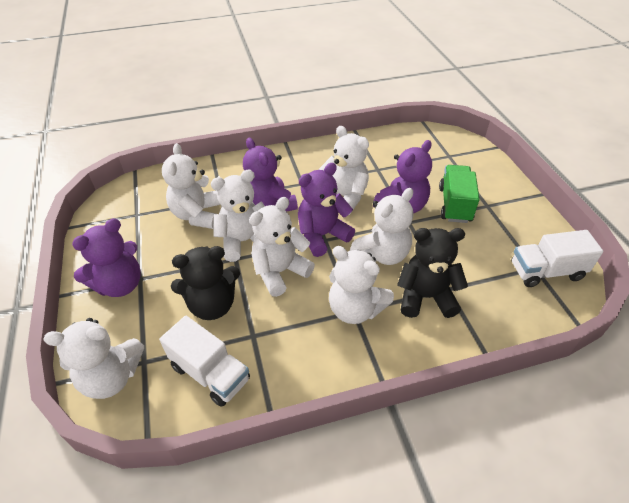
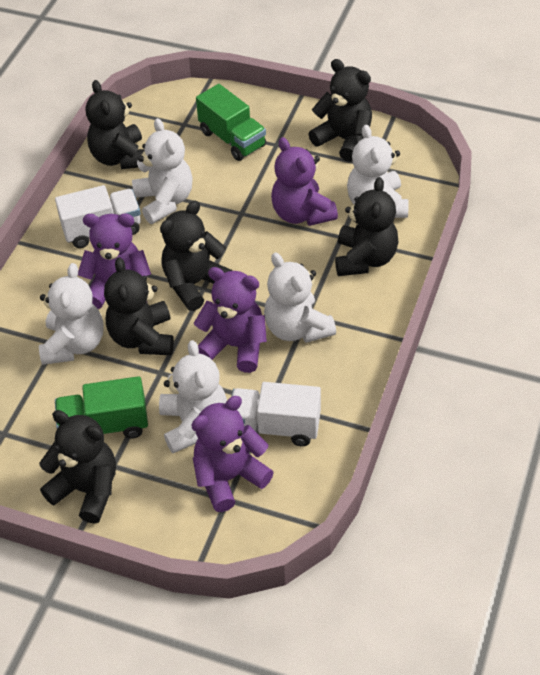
black teddy bear: [171,246,240,320] [397,228,468,318] = 2 -> [39,410,116,524] [86,80,145,169] [104,257,174,355] [160,201,232,311] [309,59,372,162] [335,177,399,276] = 6
green truck: [439,165,480,223] = 1 -> [55,376,148,439] [196,84,266,161] = 2
white teddy bear: [43,318,144,399] [162,143,220,229] [211,170,265,262] [249,197,315,297] [319,126,369,215] [329,246,394,324] [350,188,413,265] = 7 -> [39,263,103,365] [132,118,193,224] [159,340,227,453] [264,252,336,343] [347,125,409,218] = 5

